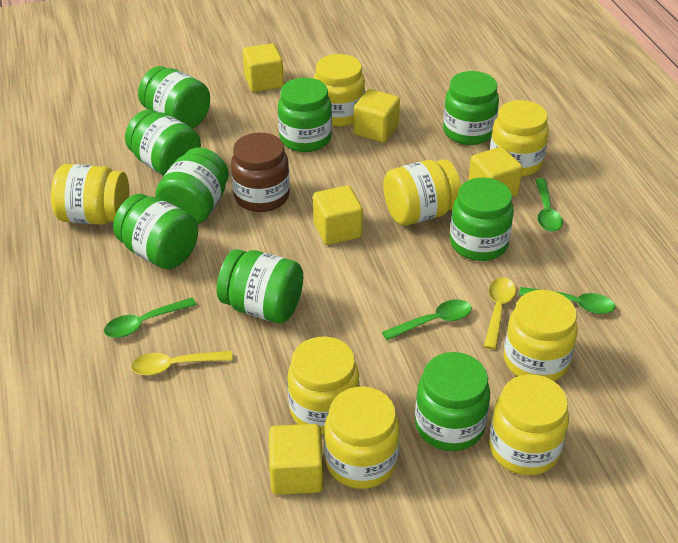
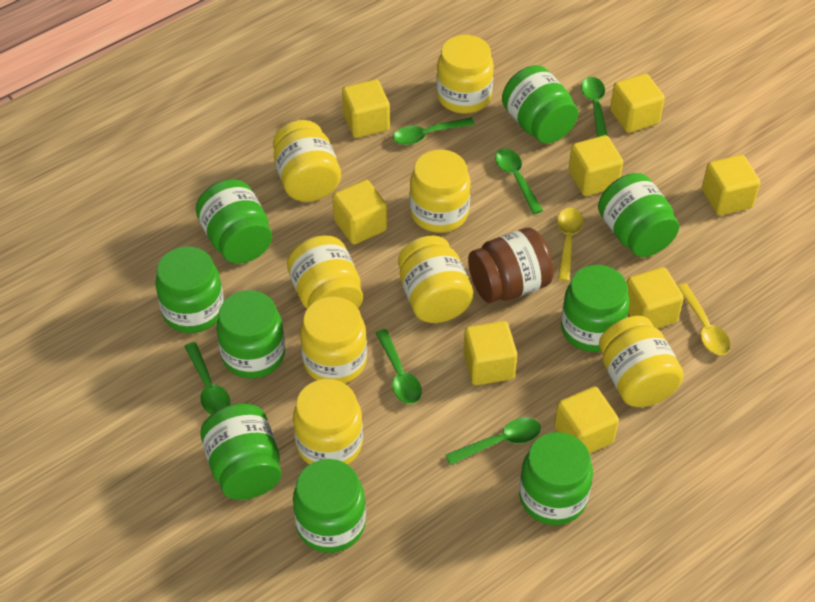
green spoon: [104,298,197,338] [382,299,472,340] [519,287,615,314] [535,178,563,232] = 4 -> [184,342,230,414] [375,329,422,404] [393,118,475,145] [445,417,541,465] [495,148,543,214] [581,77,608,137] = 6
yellow cube: [243,43,284,92] [269,424,323,495] [313,185,363,245] [354,89,400,143] [468,147,522,197] = 5 -> [333,180,387,244] [342,79,390,138] [463,321,517,385] [554,387,619,453] [569,135,623,196] [610,74,665,133] [627,267,684,329] [702,155,760,216] = 8

